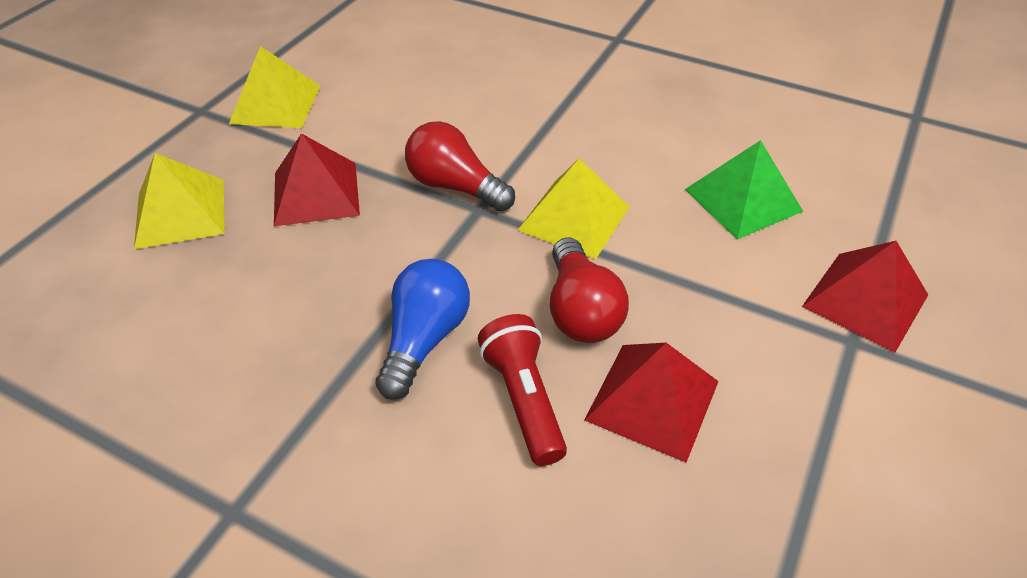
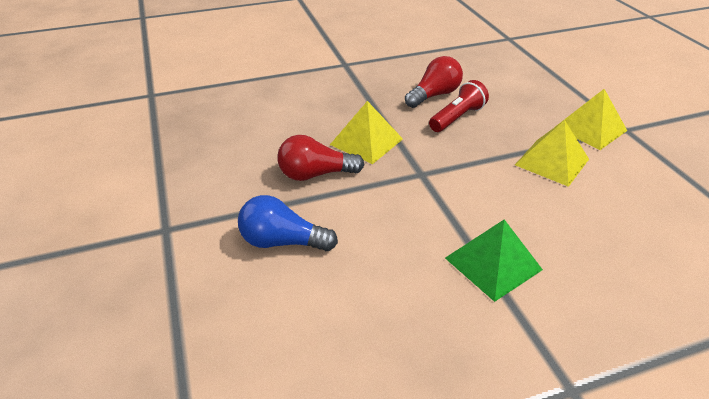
red pyramid: [274,133,360,226] [584,343,719,463] [802,241,928,353] = 3 -> none = 0

